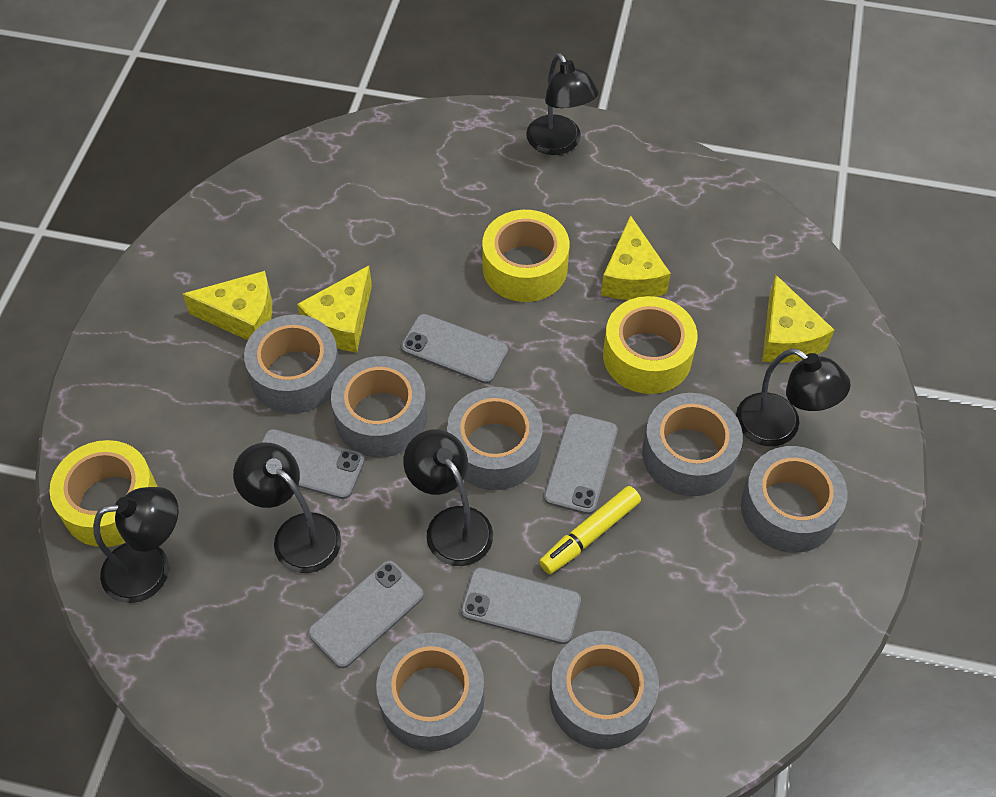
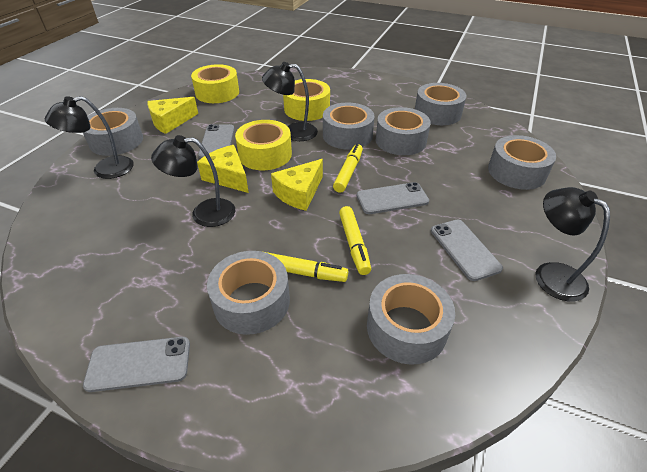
black lamp: [93,487,178,603] [233,443,341,573] [403,429,493,566] [526,53,599,155] [736,348,850,446] = 5 -> [45,96,134,179] [151,135,235,227] [262,62,318,141] [536,187,610,302] = 4
grey phone: [261,429,365,499] [308,560,424,668] [401,314,508,384] [461,567,581,644] [544,414,618,514] = 5 -> [83,337,190,392] [198,124,234,158] [357,182,429,214] [431,220,503,281] = 4
yellow cheese: [183,271,272,340] [297,266,372,353] [601,215,671,300] [762,275,834,363] = 4 -> [147,97,198,134] [197,145,249,193] [271,159,323,211] = 3
yellow marker: [539,486,641,574] = 1 -> [265,252,348,282] [333,144,363,193] [339,206,371,275] = 3

